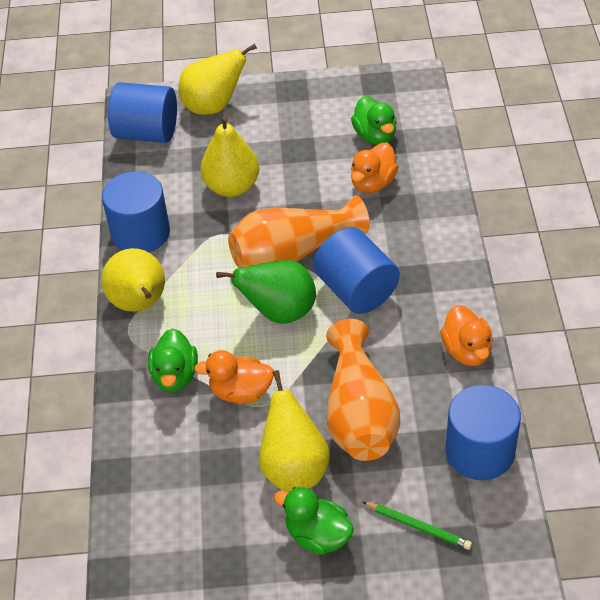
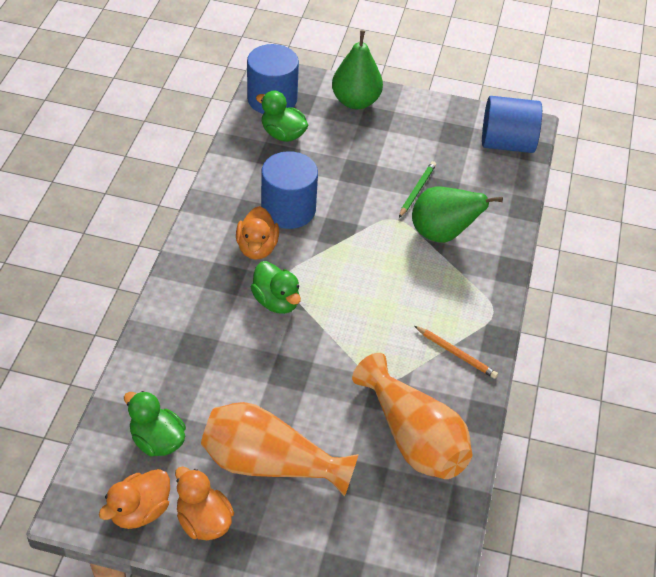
blue cylinder: [102,171,170,252] [108,82,177,143] [313,227,400,314] [446,385,521,480] = 4 -> [247,44,299,114] [261,151,318,229] [482,96,542,153] = 3
green pear: [216,260,316,324] = 1 -> [332,30,383,109] [412,186,503,243] = 2
orange pencil: none = 0 -> [414,326,498,379] = 1
yellow pear: [101,248,165,312] [178,44,257,115] [201,116,259,197] [259,370,330,492] = 4 -> none = 0

